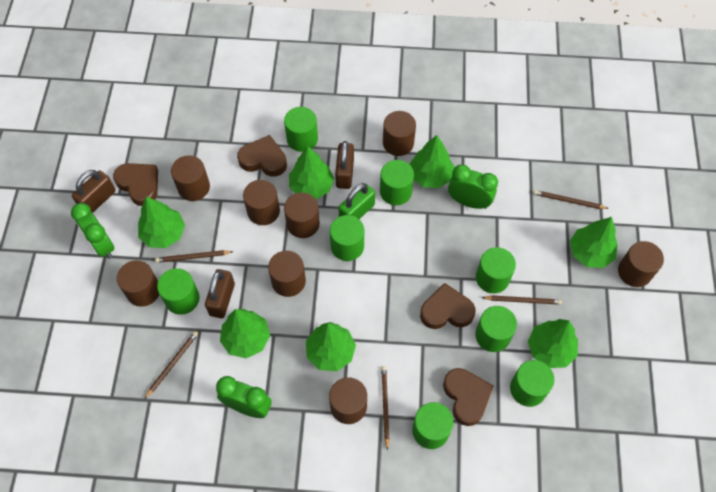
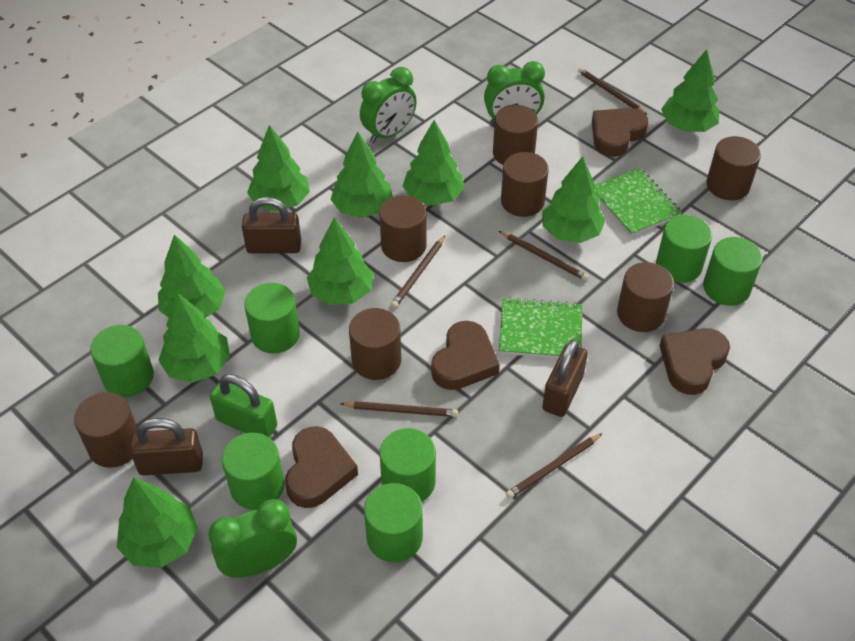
brown cylinder: [117,260,159,307] [171,155,210,201] [243,180,280,225] [268,251,306,297] [284,192,320,238] [329,377,367,424] [383,111,416,156] [618,241,664,287] = 8 -> [74,392,137,468] [349,308,401,380] [379,195,426,262] [493,105,538,165] [501,152,549,217] [617,262,674,332] [706,136,761,200] = 7
green cylinder: [157,268,200,315] [284,107,318,152] [330,215,364,261] [380,160,414,205] [412,402,454,449] [475,306,517,352] [476,247,516,293] [510,360,554,407] = 8 -> [90,325,154,397] [222,433,285,510] [244,283,300,354] [364,483,423,562] [380,428,436,502] [656,215,712,283] [703,237,763,306] = 7
green notebook: none = 0 -> [499,297,582,359] [594,168,682,237] = 2
green tree: [138,196,185,248] [220,309,270,358] [289,146,334,199] [306,322,356,371] [409,135,454,188] [528,319,578,368] [570,217,618,268] = 7 -> [117,477,198,568] [158,234,226,318] [158,292,230,383] [247,125,310,211] [307,217,374,305] [331,132,393,218] [403,120,465,206] [542,156,606,243] [661,49,720,132] = 9

